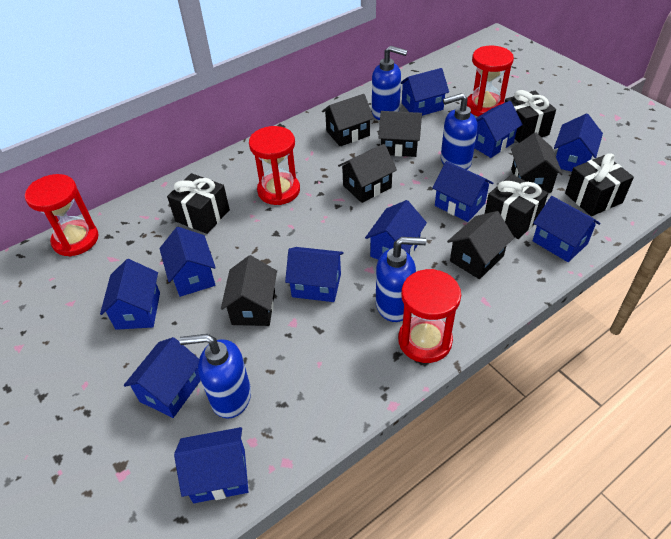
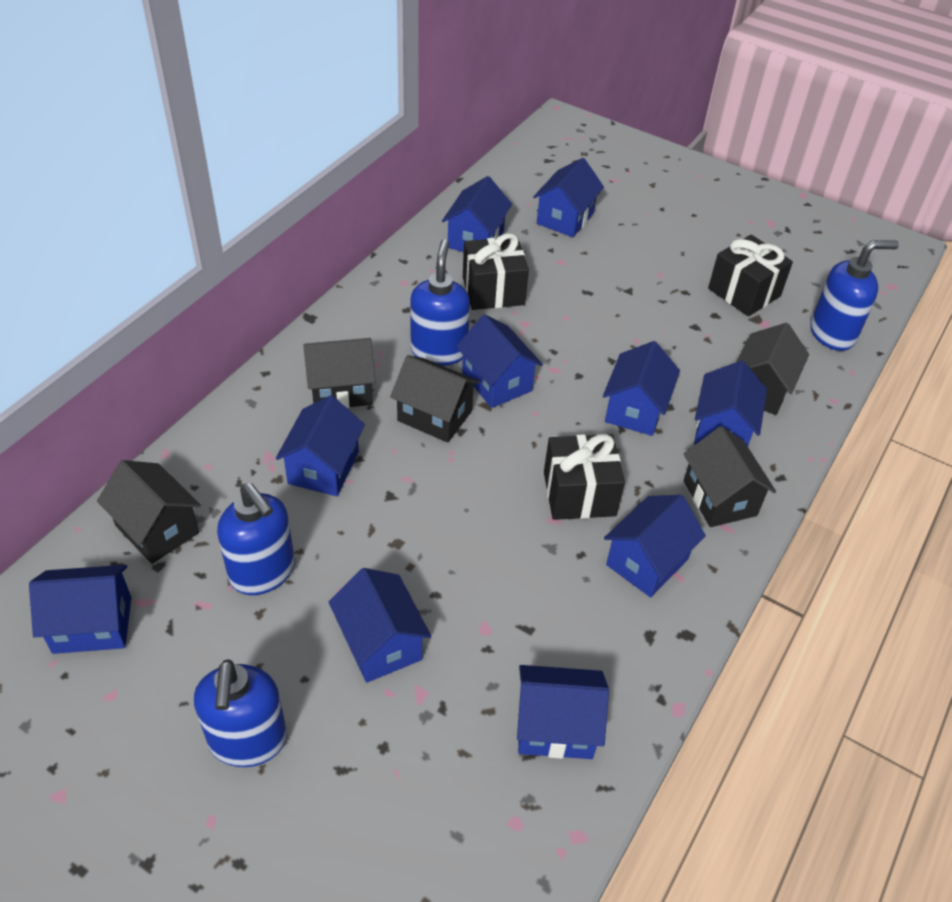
black gift: [167,173,230,234] [485,174,548,239] [505,90,556,143] [565,153,634,216] = 4 -> [463,233,529,310] [544,434,625,520] [708,235,793,316] = 3
black house: [221,255,277,326] [322,94,374,146] [338,144,397,203] [379,111,422,157] [447,211,514,279] [511,133,563,193] = 6 -> [97,460,201,564] [303,338,376,408] [390,355,480,443] [683,426,776,527] [736,323,809,415] = 5
blue house: [100,259,160,330] [124,337,201,418] [159,227,216,297] [174,427,248,503] [285,247,344,302] [365,200,427,259] [401,68,449,116] [432,161,493,222] [474,101,523,158] [533,196,601,262] [554,113,603,172] = 11 -> [29,565,131,654] [276,395,365,496] [329,568,432,683] [442,176,512,252] [456,314,543,408] [517,665,609,759] [533,158,604,237] [603,341,680,436] [604,495,706,598] [694,360,767,446] = 10
red hourglass: [25,174,98,257] [249,126,300,205] [398,269,461,363] [467,46,514,117] = 4 -> none = 0

